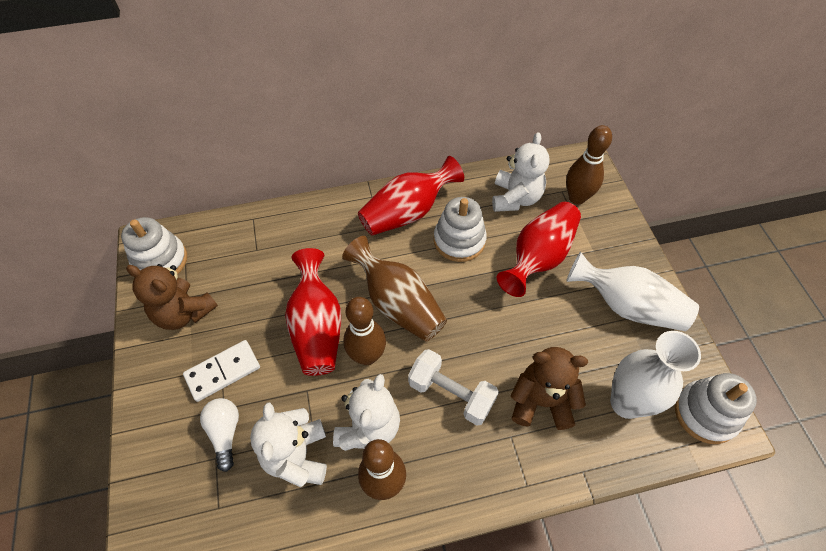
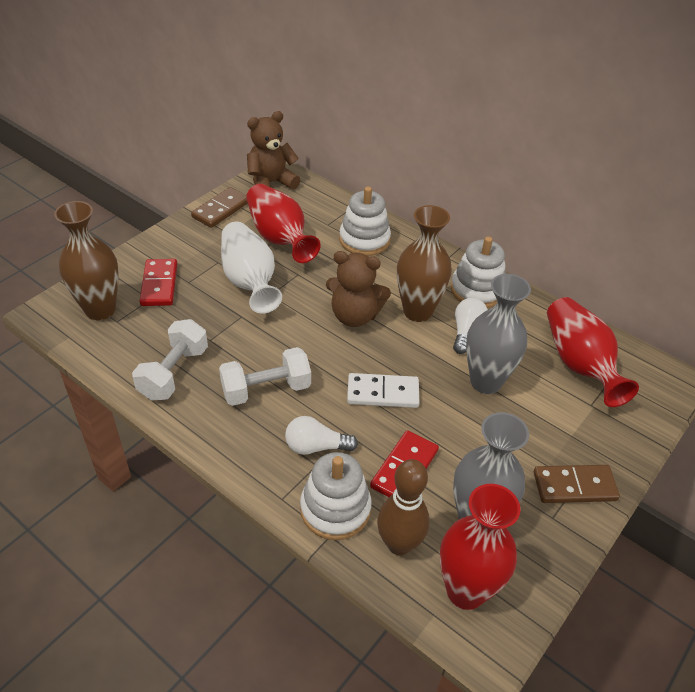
brown bowling pin: [343,297,386,365] [358,439,406,500] [566,125,612,204] = 3 -> [377,459,430,555] = 1
brown domino: none = 0 -> [191,187,248,228] [534,465,620,503] = 2
brown vase: [342,236,447,342] = 1 -> [54,201,119,320] [397,205,452,322] = 2
grey vase: none = 0 -> [453,412,529,519] [466,274,531,394] = 2
red domino: none = 0 -> [140,259,177,306] [370,430,439,497] = 2
white dumbbell: [408,349,499,426] = 1 -> [132,319,208,400] [219,347,311,406] = 2
white light bulb: [200,398,239,472] = 1 -> [285,416,358,455] [453,298,488,354] = 2
white teddy bear: [250,402,327,487] [333,374,400,451] [492,132,550,212] = 3 -> none = 0
white vase: [566,252,699,331] [610,331,701,419] = 2 -> [221,222,282,314] = 1

